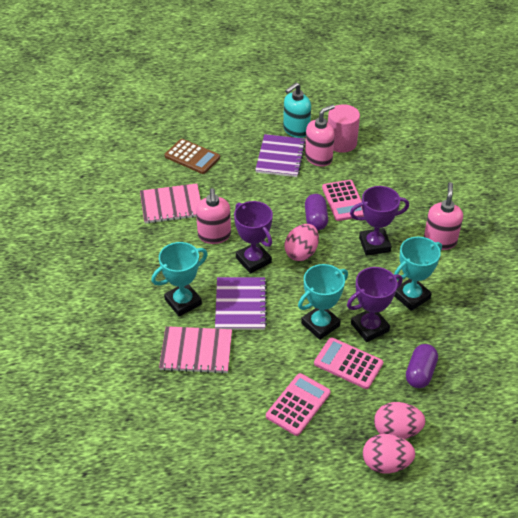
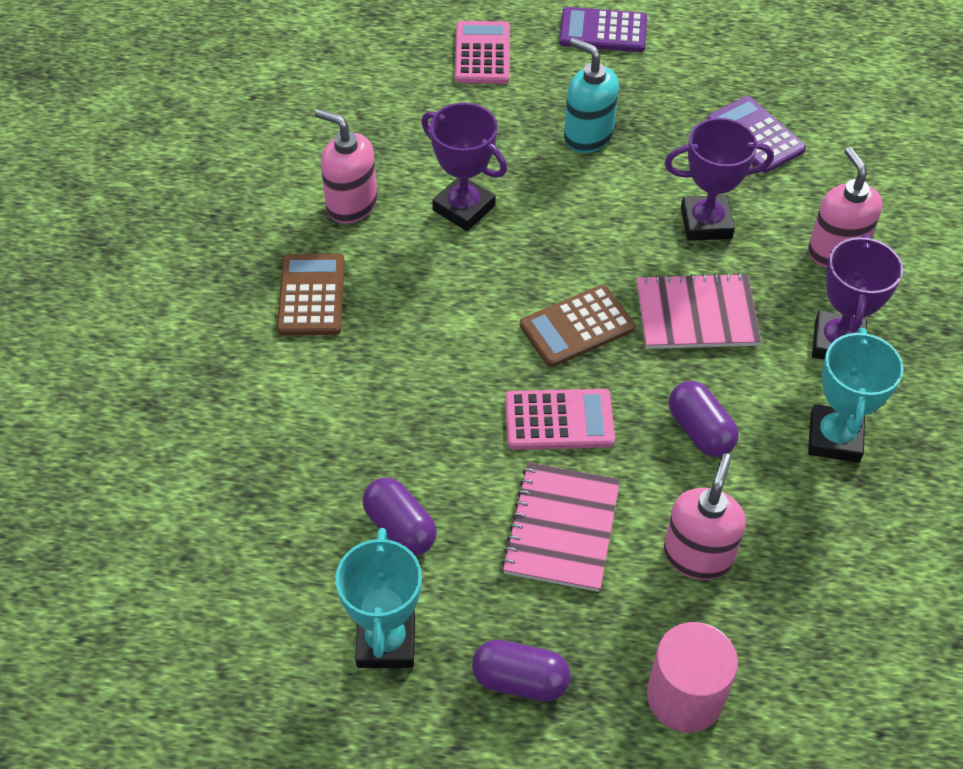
brown calculator: [164,139,220,174] = 1 -> [277,254,345,335] [520,285,635,367] = 2
pink calculator: [266,373,331,436] [314,337,383,389] [322,180,364,221] = 3 -> [455,21,510,84] [505,389,615,450] = 2
pink egg: [285,224,319,261] [363,434,415,473] [374,402,426,439] = 3 -> none = 0
purple calculator: none = 0 -> [559,7,647,52] [707,96,806,173] = 2
purple capsule: [305,194,328,230] [406,344,438,388] = 2 -> [362,478,437,556] [472,640,571,702] [669,381,739,457] = 3
purple notebook: [215,277,267,330] [255,134,306,177] = 2 -> none = 0
turquoise trophy: [151,242,208,316] [298,264,348,340] [394,237,442,311] = 3 -> [335,528,422,668] [808,328,904,463] = 2

